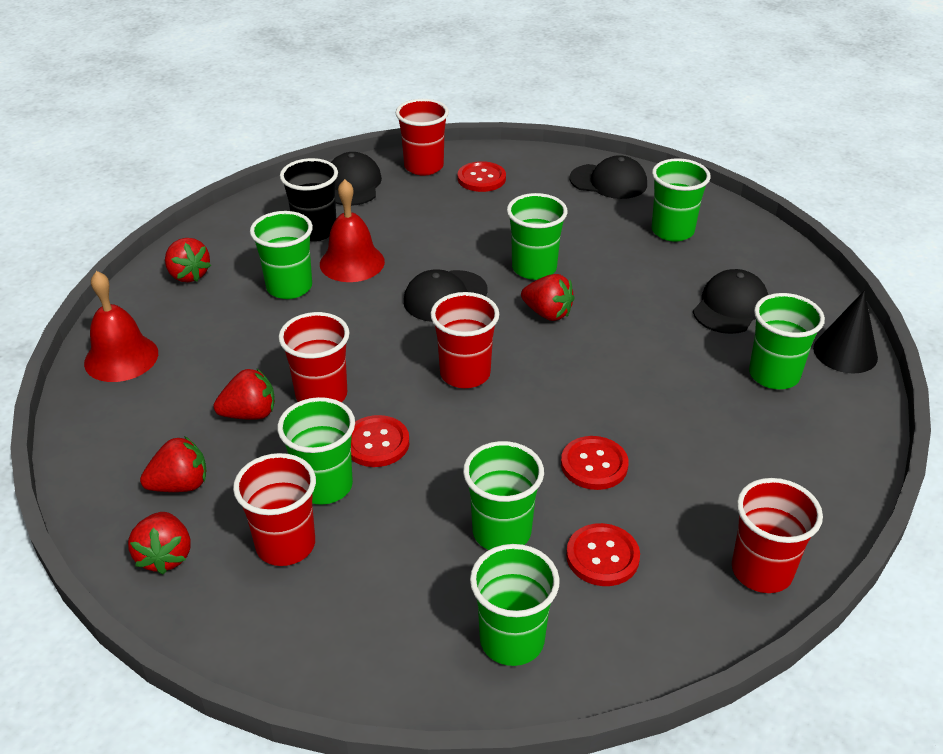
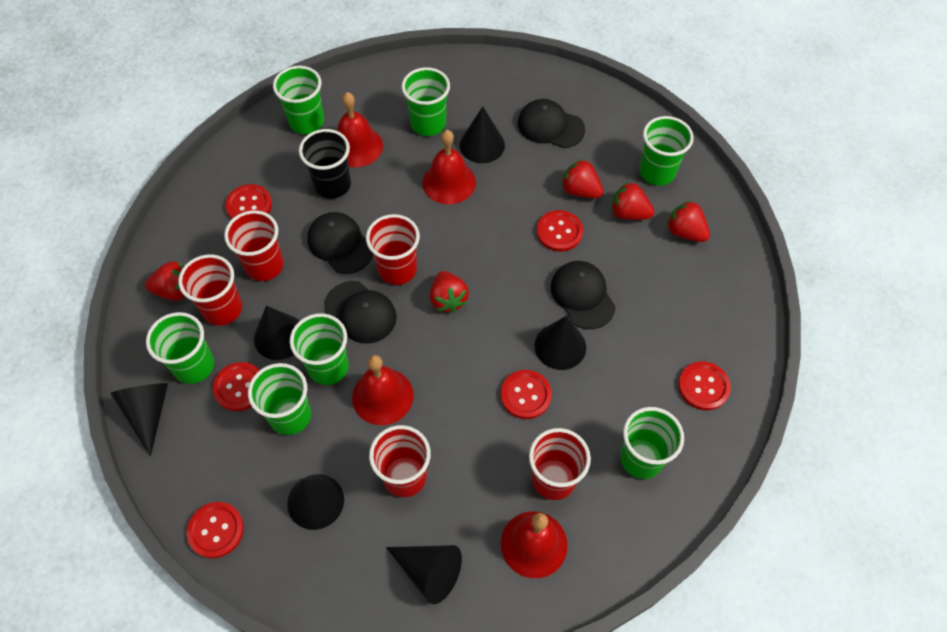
black cone: [813,290,878,374] = 1 -> [110,383,168,456] [254,306,299,360] [287,474,344,530] [386,545,462,604] [460,106,505,163] [535,316,586,370] = 6
red bell: [84,271,158,382] [320,179,385,282] = 2 -> [337,92,383,167] [352,355,413,425] [422,130,476,205] [501,511,568,578] = 4
red button: [351,415,409,467] [458,161,506,192] [561,436,629,490] [566,523,640,586] = 4 -> [186,502,244,559] [213,362,260,411] [225,184,272,219] [500,370,552,419] [536,210,583,252] [678,361,731,410] = 6

